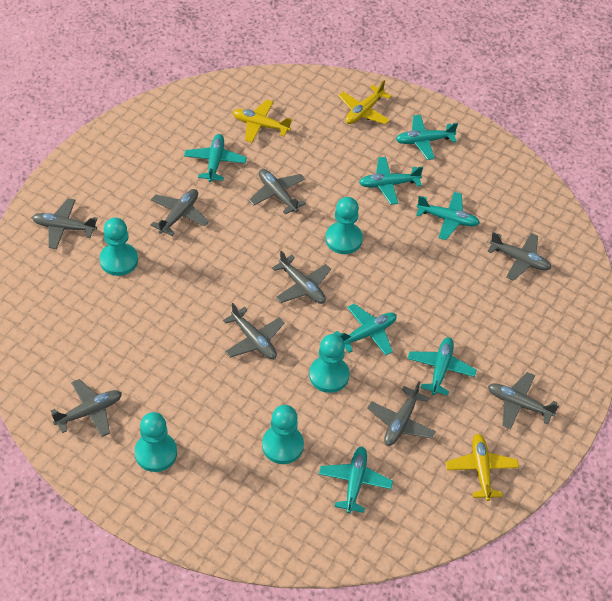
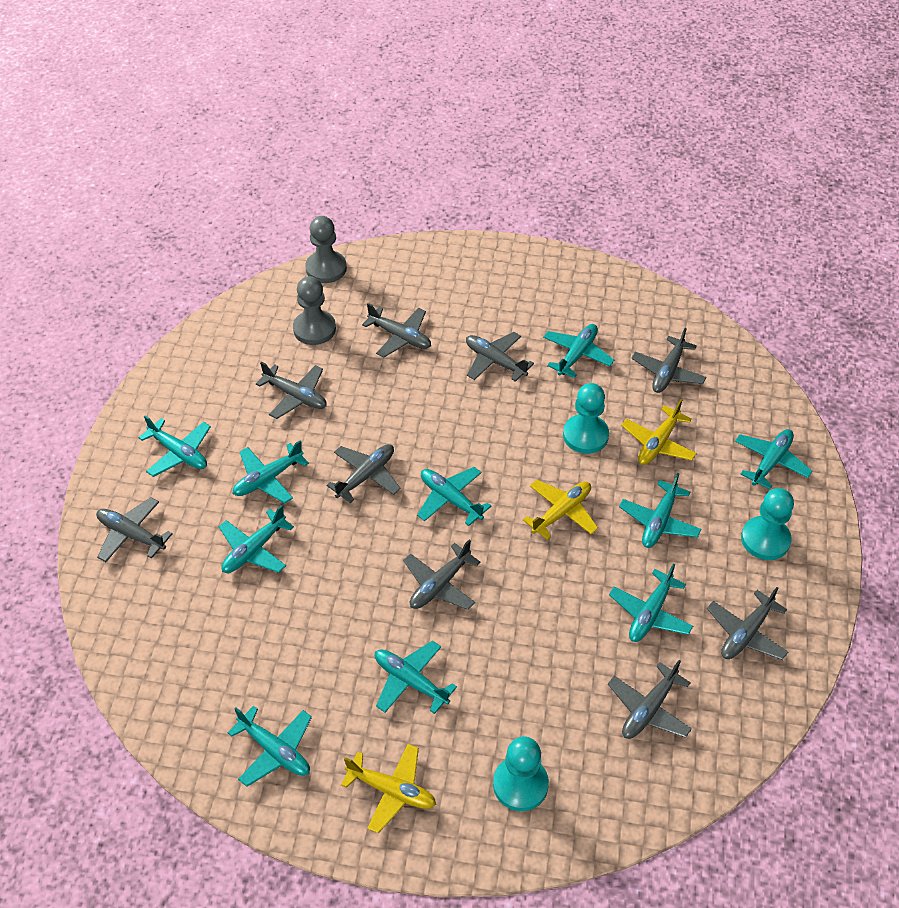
grey pawn: none = 0 -> [293,276,336,345] [305,216,347,283] = 2
turquoise pawn: [100,218,138,276] [134,412,177,472] [262,405,304,464] [309,334,350,393] [325,197,363,254] = 5 -> [493,736,549,811] [563,383,609,454] [741,488,794,560] = 3
turquoise plane: [184,134,247,182] [319,447,393,514] [334,304,397,356] [359,157,423,205] [396,115,458,160] [407,337,477,396] [416,192,480,240] = 7 -> [138,415,211,477] [219,505,294,573] [227,706,312,787] [233,440,309,504] [375,640,457,714] [417,467,491,526] [543,324,614,378] [609,564,693,642] [619,473,701,548] [735,429,812,489] = 10

